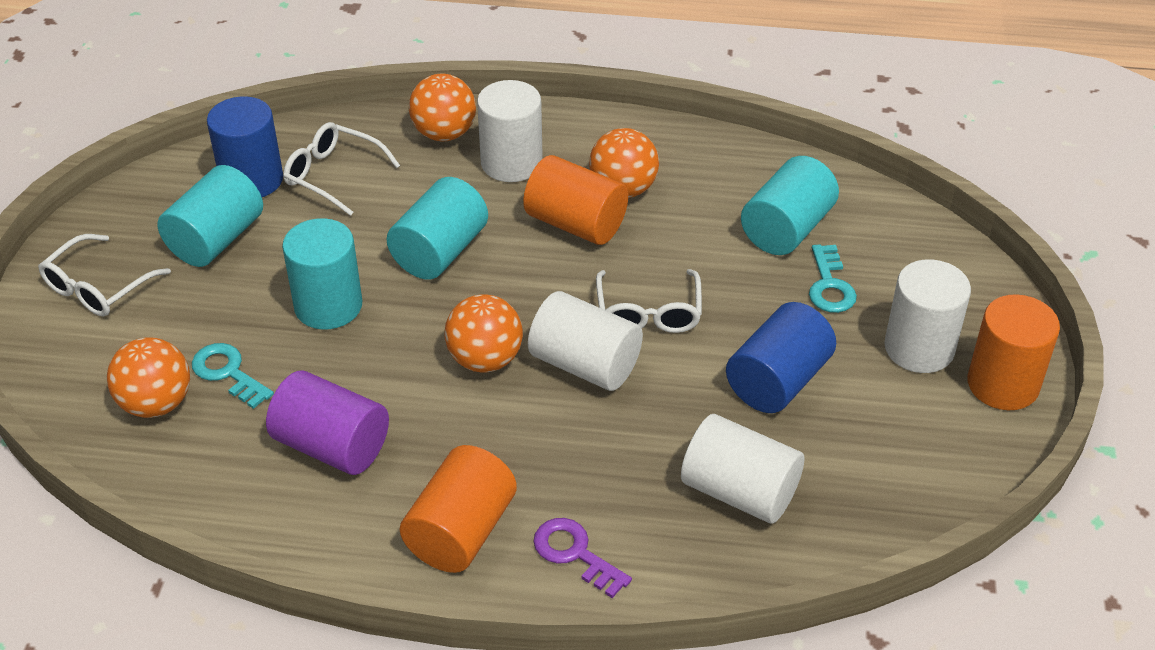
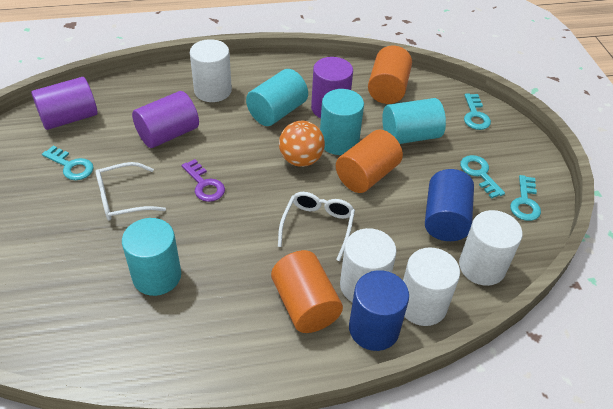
orange ball: [107,337,190,418] [409,74,476,141] [445,294,523,372] [589,128,659,198] = 4 -> [279,121,325,167] = 1
purple cylinder: [266,370,389,475] = 1 -> [31,77,98,130] [132,91,199,148] [311,57,353,118] = 3
turquoise key: [192,343,274,409] [809,244,857,313] = 2 -> [42,145,94,180] [460,155,505,198] [464,94,491,130] [510,175,541,221] = 4
white glasses: [38,234,171,316] [283,122,400,216] [596,269,702,333] = 3 -> [96,162,166,220] [278,192,355,261] = 2

